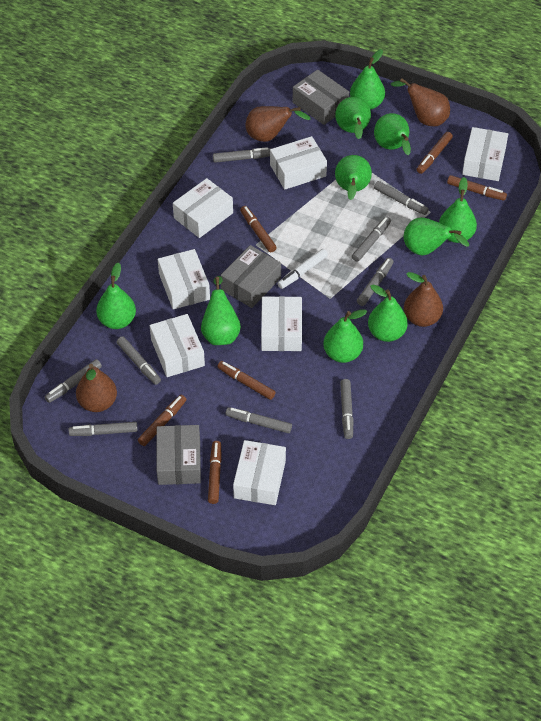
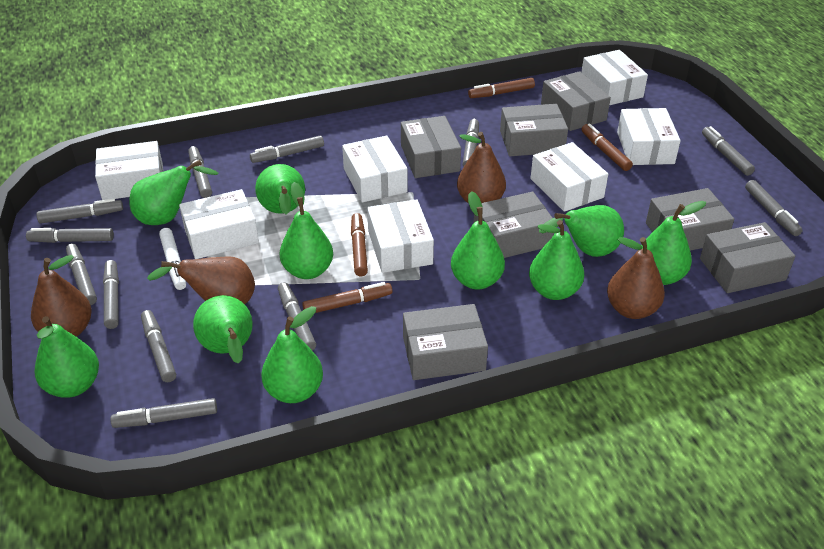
brown marker: [138,395,186,446] [208,441,222,504] [217,361,276,400] [240,206,277,252] [417,132,453,174] [447,175,507,201] = 6 -> [302,282,393,313] [351,213,368,277] [468,78,535,98] [581,124,633,171] = 4
grey box: [156,425,201,485] [221,245,281,308] [293,70,349,125] = 3 -> [401,116,461,178] [403,304,488,380] [474,192,554,258] [500,104,568,156] [541,71,611,131] [646,188,734,251] [700,222,795,293] = 7
grey marker: [45,359,102,403] [69,422,138,436] [117,336,161,385] [213,147,272,163] [225,407,292,433] [340,379,354,439] [352,217,391,262] [357,258,394,306] [374,181,429,215] = 9 -> [26,228,114,243] [37,198,123,224] [66,244,97,305] [103,260,119,329] [110,398,217,428] [141,310,176,382] [188,146,212,198] [250,136,324,163] [278,282,316,351] [463,119,479,167] [702,126,755,176] [745,180,803,236] = 12

